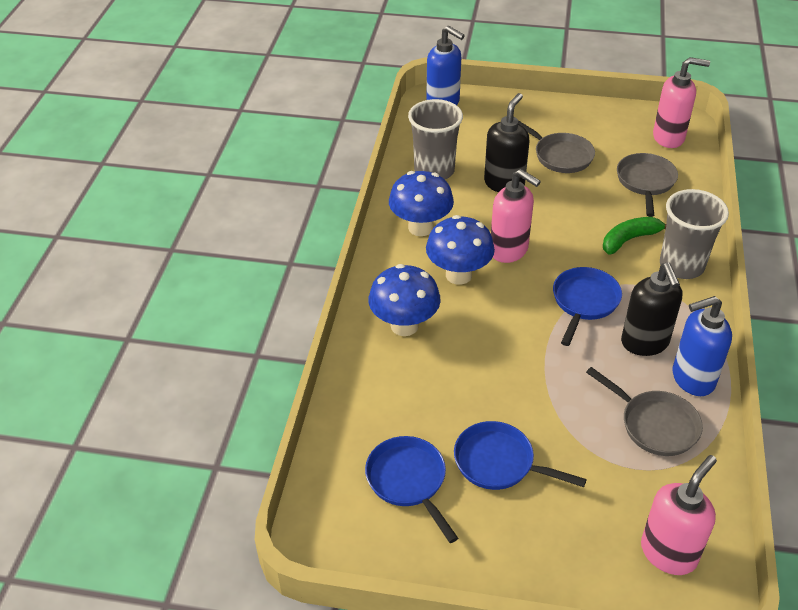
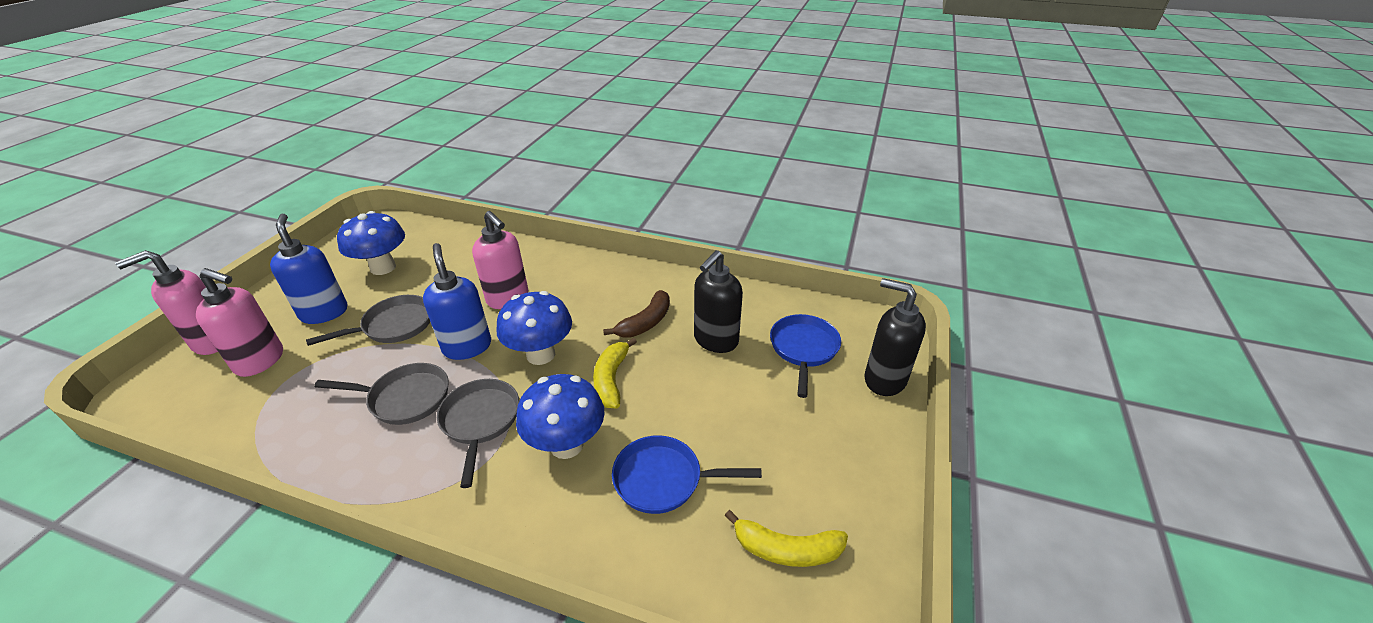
blue pan: [365,436,458,543] [454,421,587,490] [553,267,622,346] = 3 -> [612,435,762,514] [770,314,841,398] = 2
brown banana: none = 0 -> [603,290,670,338] = 1
green banana: [603,217,666,255] = 1 -> none = 0
grey cup: [408,99,463,180] [660,189,729,279] = 2 -> none = 0
yellow banana: none = 0 -> [593,337,637,408] [725,510,848,567] = 2

